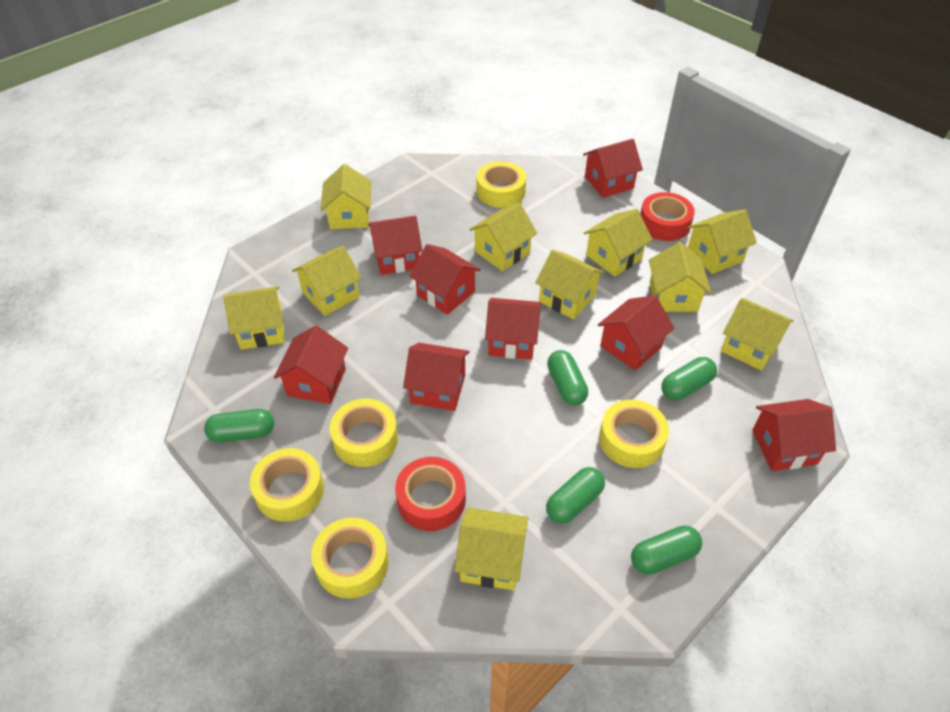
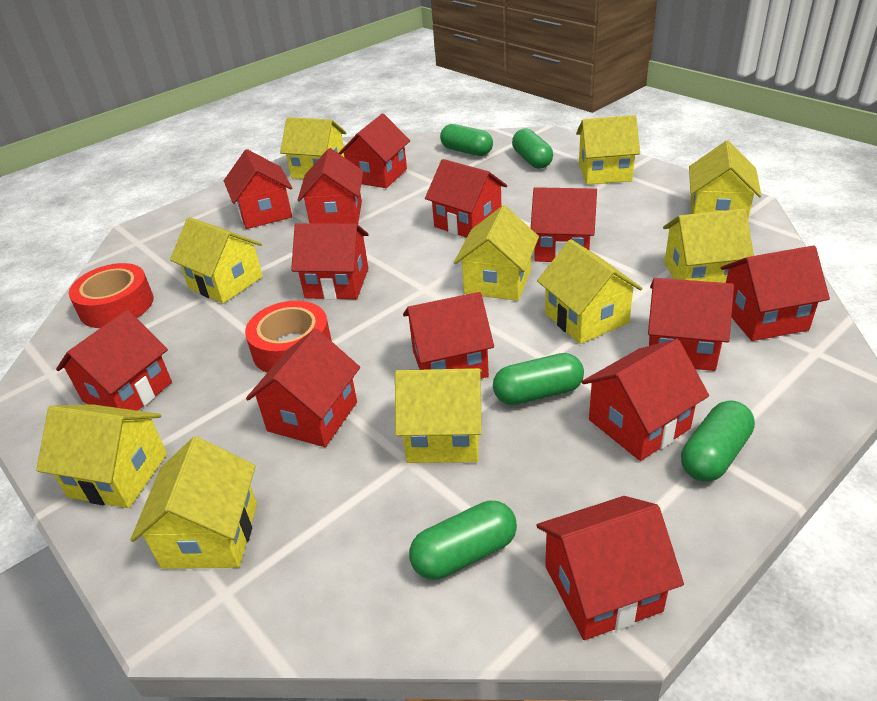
red house: [274,325,348,404] [368,216,423,275] [403,343,469,411] [409,244,481,315] [485,298,541,360] [583,139,643,198] [598,295,674,371] [752,399,836,471] = 8 -> [56,310,172,411] [224,149,292,229] [246,329,360,447] [291,223,369,300] [298,148,363,224] [339,113,410,188] [403,292,494,379] [425,159,507,238] [531,187,597,262] [536,496,684,640] [582,339,709,461] [648,278,734,371] [721,246,830,341] = 13
yellow tape: [250,448,324,522] [311,517,389,599] [330,399,398,467] [477,161,526,208] [599,399,669,468] = 5 -> none = 0

